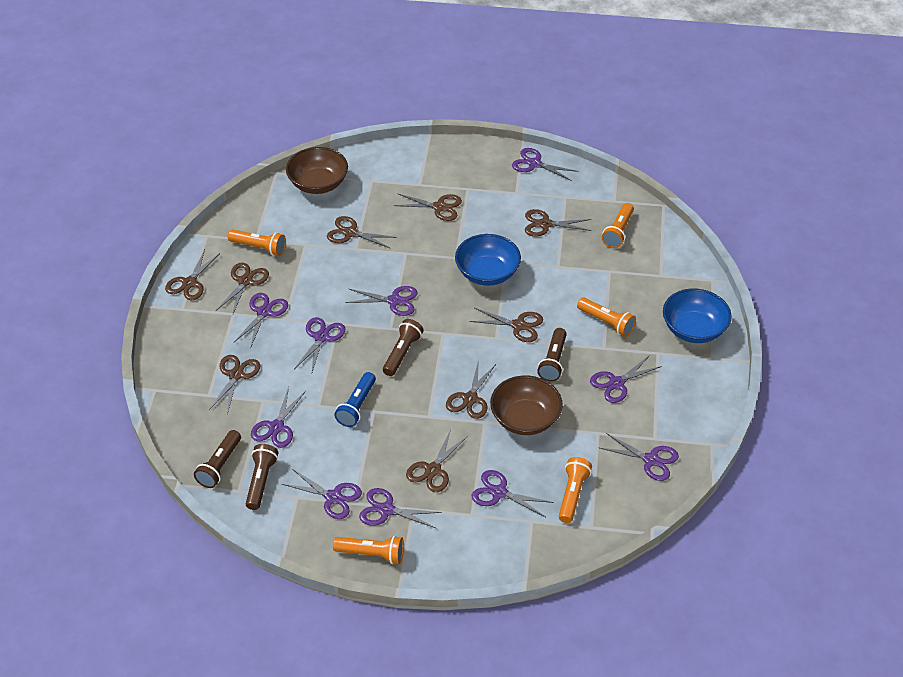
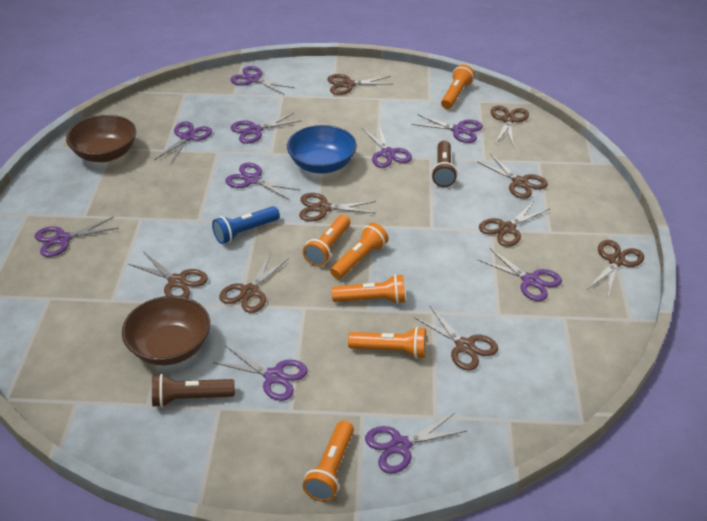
blue bowl: [455,234,521,286] [663,289,732,343] = 2 -> [287,125,357,174] = 1
brown flashlight: [194,430,241,488] [246,444,278,510] [383,319,424,376] [537,328,567,382] = 4 -> [152,374,235,407] [431,140,457,187] = 2
orange flashlight: [228,230,286,256] [333,536,404,564] [559,457,592,523] [577,297,636,337] [602,203,634,248] = 5 -> [303,215,350,267] [303,421,354,502] [330,223,389,279] [332,274,405,304] [348,327,426,359] [441,64,475,109] = 6

